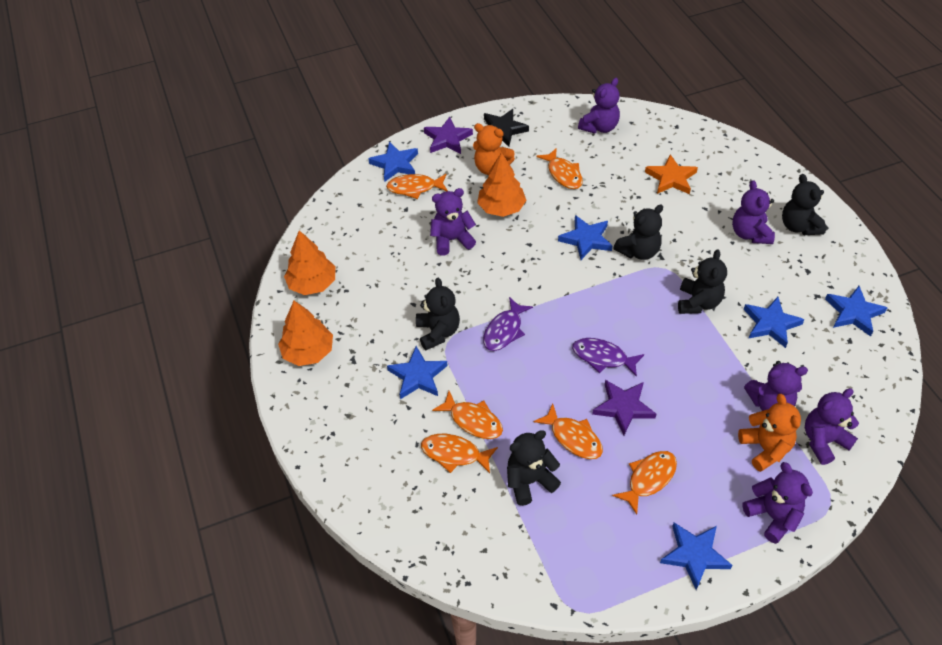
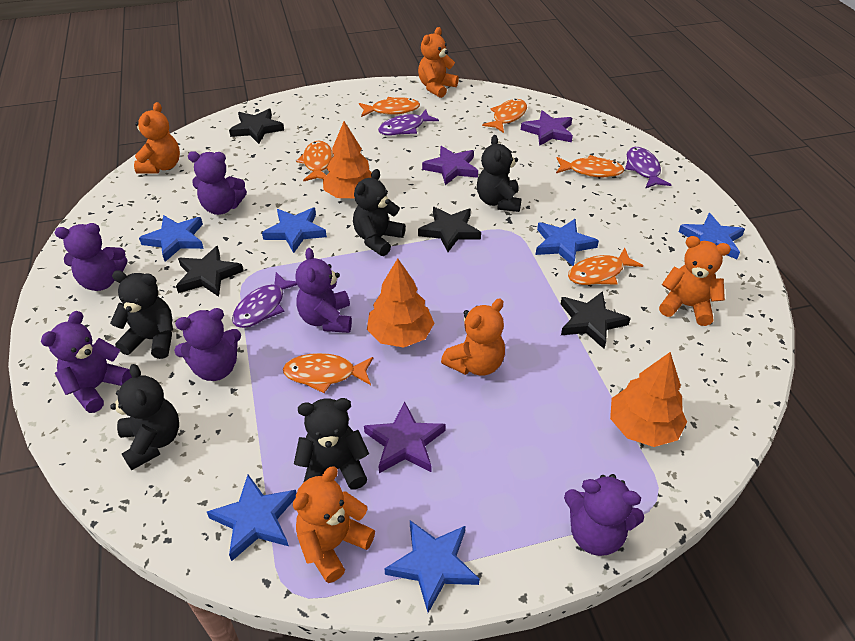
black star: [484,109,529,147] = 1 -> [176,246,244,297] [229,109,284,144] [418,207,481,252] [561,291,631,349] = 4
orange star: [645,154,698,194] = 1 -> none = 0
orange teddy bear: [473,123,515,175] [738,394,801,472] = 2 -> [134,102,180,174] [293,466,375,583] [418,27,459,98] [441,299,505,376] [659,236,731,326] = 5
purple fish: [483,297,533,351] [572,338,644,377] = 2 -> [232,272,297,328] [378,109,439,136] [625,147,672,189] = 3
purple star: [424,117,473,154] [592,380,656,435] = 2 -> [364,401,446,473] [422,146,478,185] [521,110,573,146] = 3

